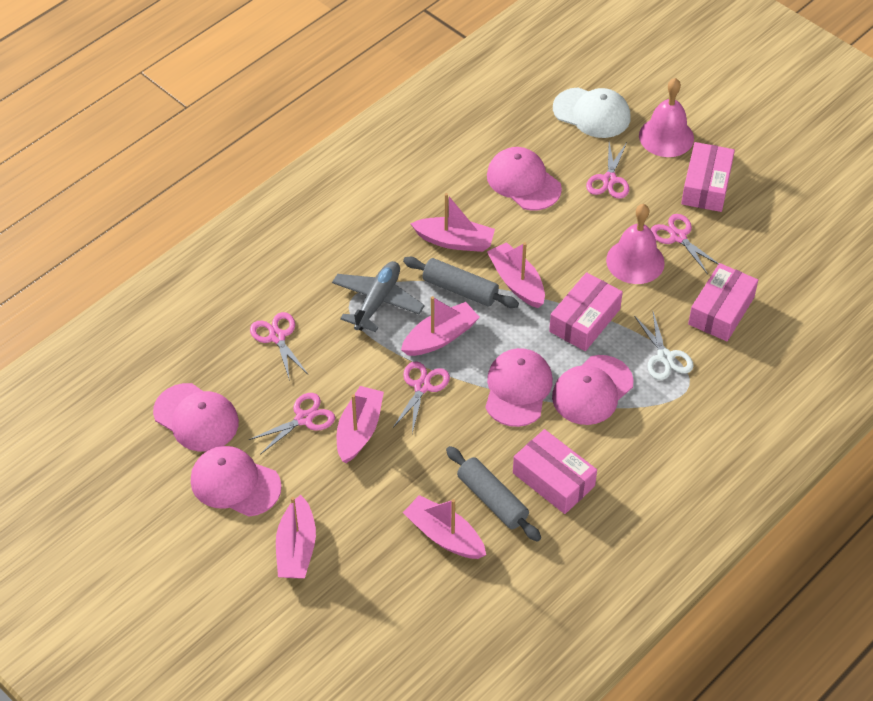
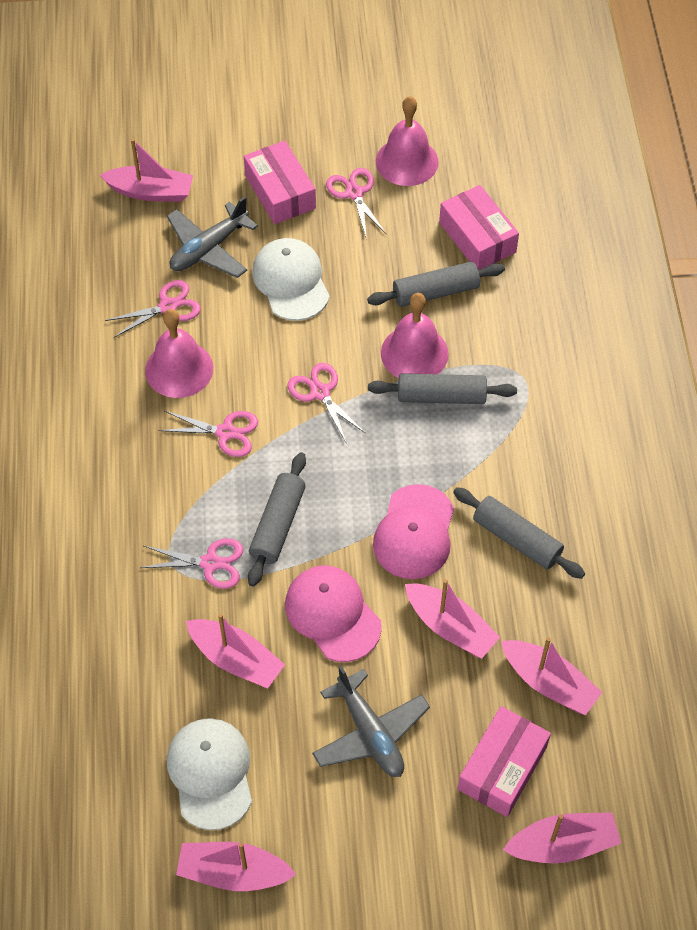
grey plane: [332,261,425,332] = 1 -> [167,196,258,278] [312,665,430,777] = 2
grey rolling pin: [403,257,519,308] [446,446,541,542] = 2 -> [248,453,306,587] [367,261,505,307] [368,373,517,404] [453,487,585,579] = 4
pink bell: [606,204,665,284] [639,78,694,157] = 2 -> [145,309,213,398] [376,96,439,186] [381,293,449,378] = 3
pink box: [513,429,597,514] [549,272,623,351] [681,142,735,212] [688,263,758,341] = 4 -> [244,140,316,224] [439,185,519,270] [458,706,551,817] = 3
pink cap: [153,383,239,452] [191,446,282,517] [485,348,553,427] [487,147,562,211] [552,355,634,425] = 5 -> [285,566,382,662] [373,484,454,579] = 2
white cap: [553,87,631,138] = 1 -> [167,718,252,830] [252,238,330,321] = 2
white scissors: [634,312,694,380] = 1 -> none = 0

